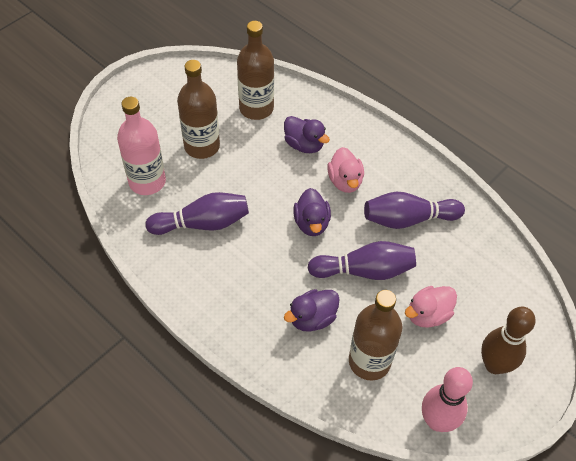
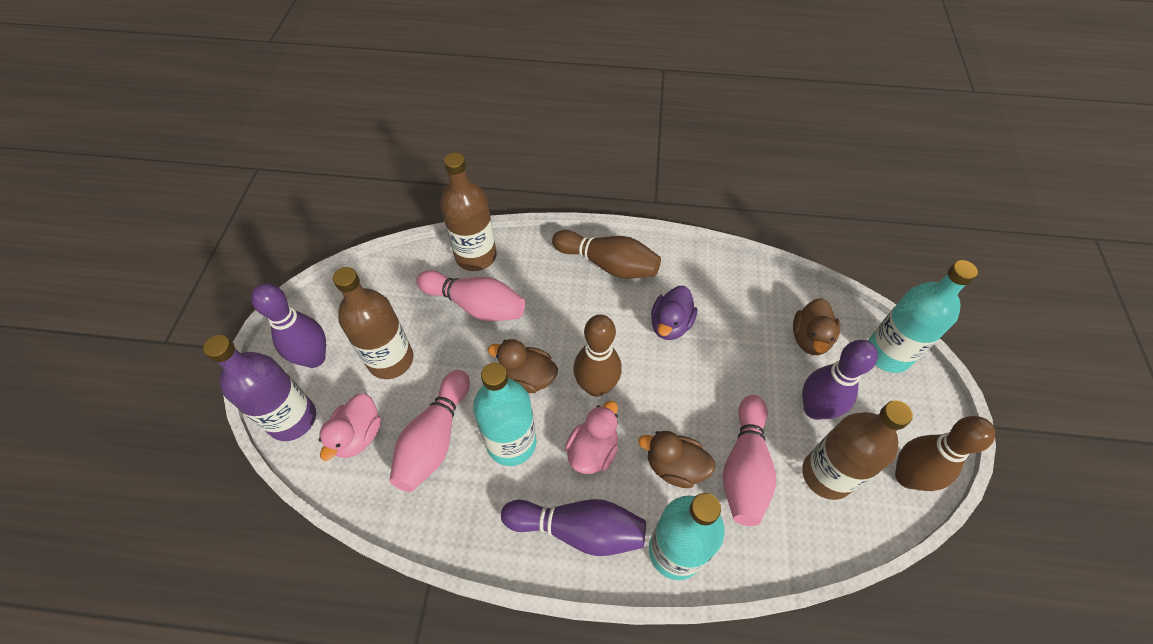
brown bowling pin: [481,307,535,374] = 1 -> [552,230,661,279] [573,315,622,397] [895,416,995,491] = 3
brown duck: none = 0 -> [488,339,558,393] [638,431,716,488] [793,298,840,355] = 3
pink bottle: [117,97,166,195] = 1 -> none = 0
pink bowling pin: [422,367,473,432] = 1 -> [389,370,470,492] [417,270,525,321] [723,395,776,526] = 3
purple bottle: none = 0 -> [203,335,316,441] = 1
purple duck: [284,116,330,153] [284,289,340,332] [293,188,331,236] = 3 -> [651,286,697,340] = 1
turquoise bottle: none = 0 -> [473,363,537,466] [649,493,724,580] [868,260,978,373] = 3

